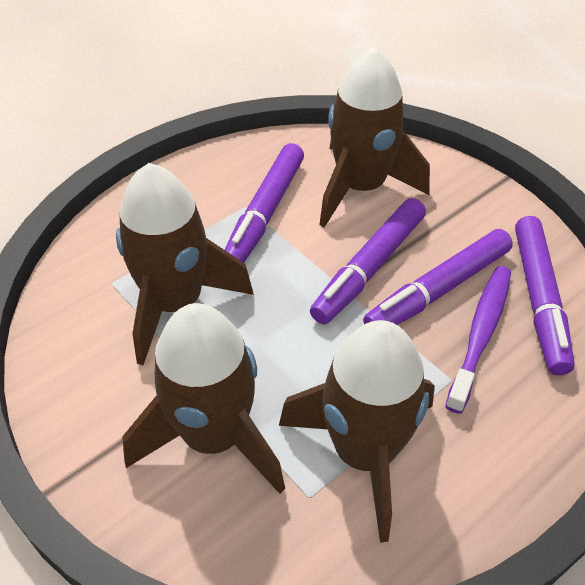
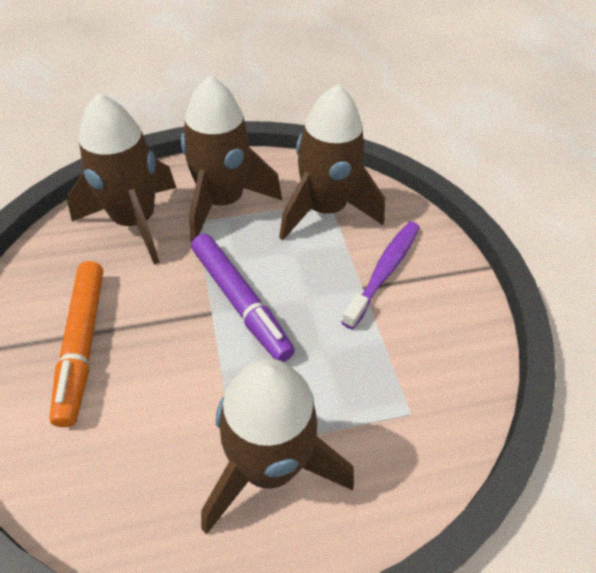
orange marker: none = 0 -> [49,261,103,427] = 1
purple marker: [224,143,304,263] [310,198,426,324] [363,229,513,325] [515,216,575,375] = 4 -> [191,234,295,362] = 1

